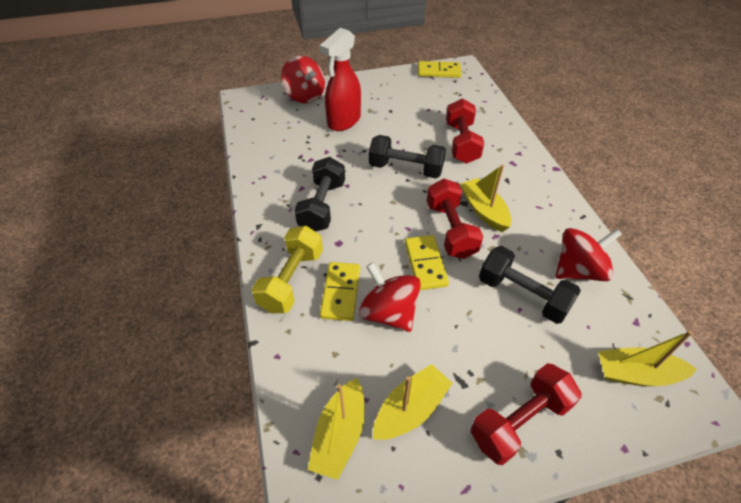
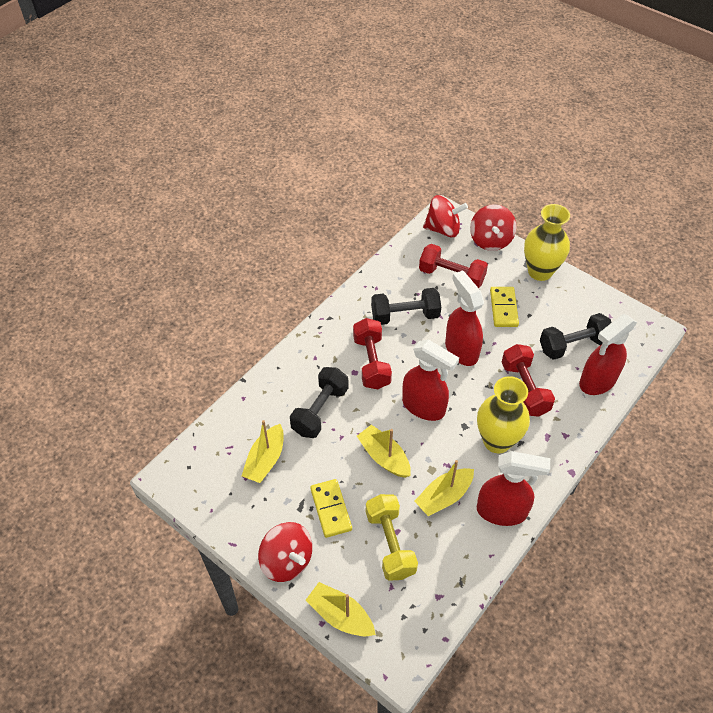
red spray bottle: [319,28,361,131] = 1 -> [402,339,459,421] [445,270,484,366] [477,451,550,526] [579,314,637,395] = 4
yellow domino: [320,262,360,321] [405,235,449,290] [418,61,461,78] = 3 -> [310,479,352,538] [490,287,519,327] = 2
yellow vase: none = 0 -> [477,376,530,453] [524,204,570,281] = 2

